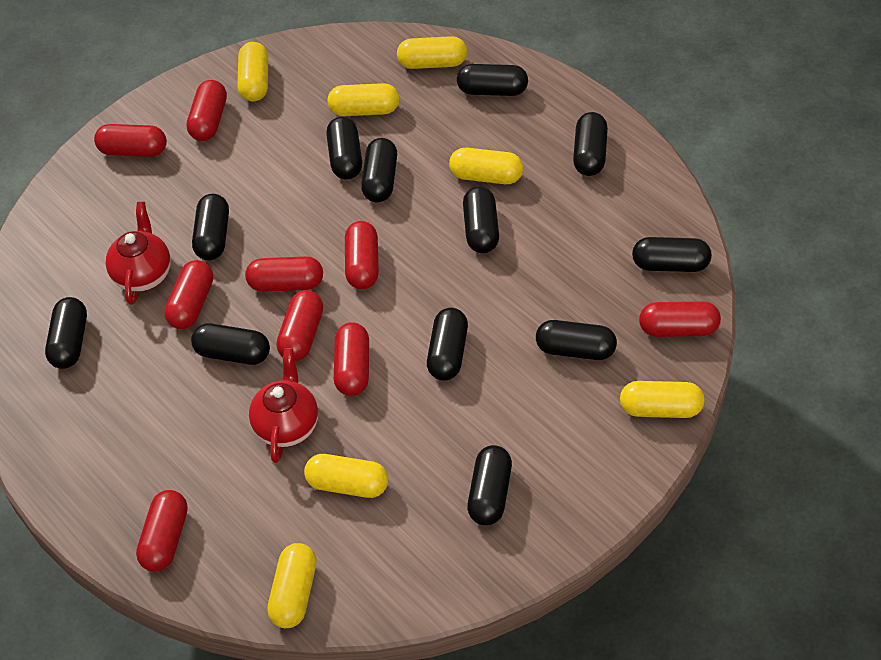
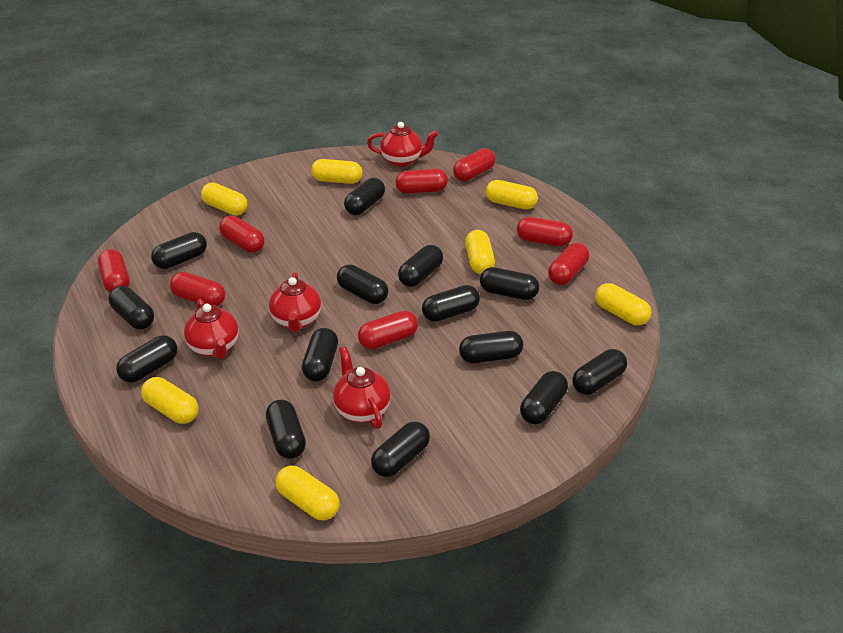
black capsule: [45,297,87,369] [191,323,270,365] [192,194,229,260] [326,117,362,180] [361,138,397,202] [427,308,468,381] [457,64,528,96] [463,186,499,253] [467,445,512,525] [536,320,617,360] [573,112,608,176] [632,237,712,272] = 12 -> [108,286,154,329] [116,335,177,383] [151,232,207,269] [266,400,306,459] [302,328,338,381] [337,264,388,304] [344,178,385,215] [371,421,430,477] [398,245,443,287] [422,285,480,322] [459,331,523,363] [480,267,539,300] [520,371,568,424] [572,349,627,395] = 14
red capsule: [94,124,167,157] [136,490,188,572] [164,260,213,329] [187,80,227,141] [245,256,323,292] [277,290,323,361] [334,322,369,396] [345,221,379,289] [639,301,721,337] = 9 -> [98,249,130,292] [170,272,225,306] [219,216,265,253] [358,310,418,349] [395,169,448,194] [453,148,496,181] [517,217,573,246] [548,243,589,285] = 8
red teapot: [106,202,171,305] [249,348,318,463] = 2 -> [184,299,239,359] [269,272,321,332] [333,346,391,429] [367,122,438,167] = 4

